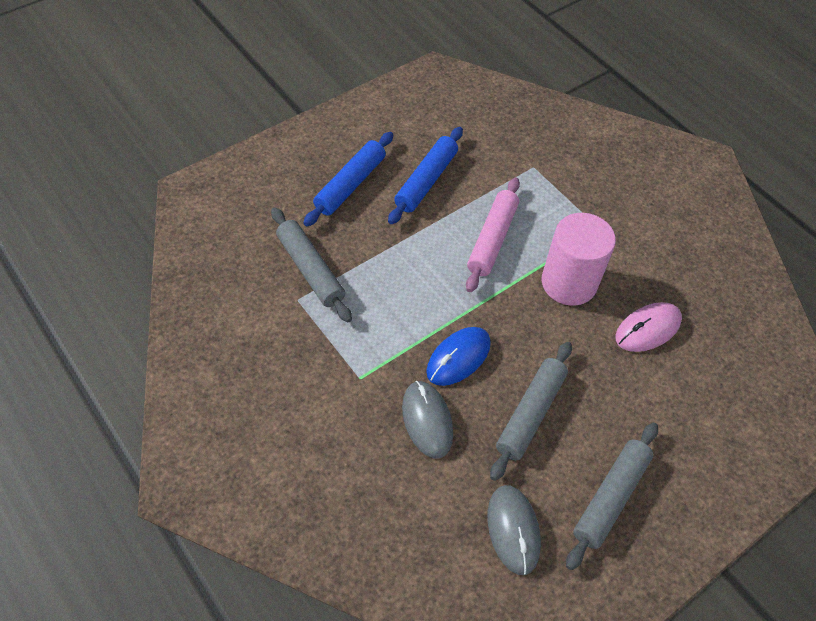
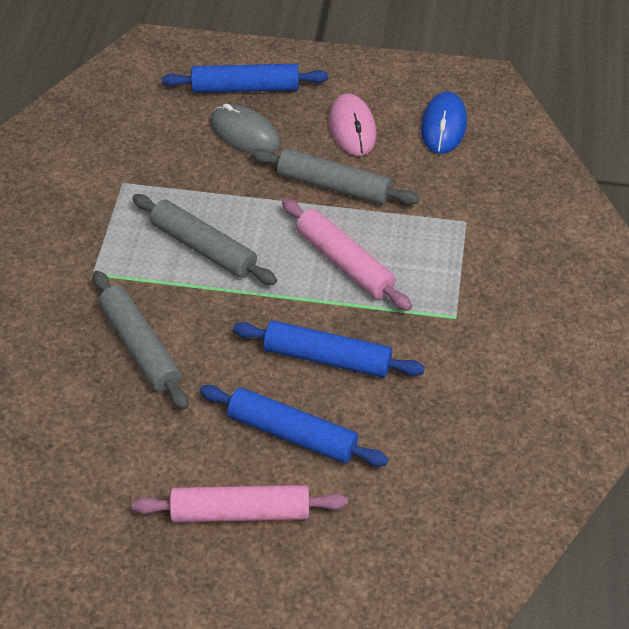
blue rolling pin: [303,132,393,226] [388,127,463,224] = 2 -> [162,64,328,93] [200,385,388,467] [233,321,425,377] = 3
grey mouse: [402,381,453,459] [487,485,541,575] = 2 -> [210,104,281,153] = 1
pink cylinder: [541,213,616,306] = 1 -> none = 0
pink rolling pin: [466,177,520,292] = 1 -> [132,485,348,522] [282,199,412,311] = 2

